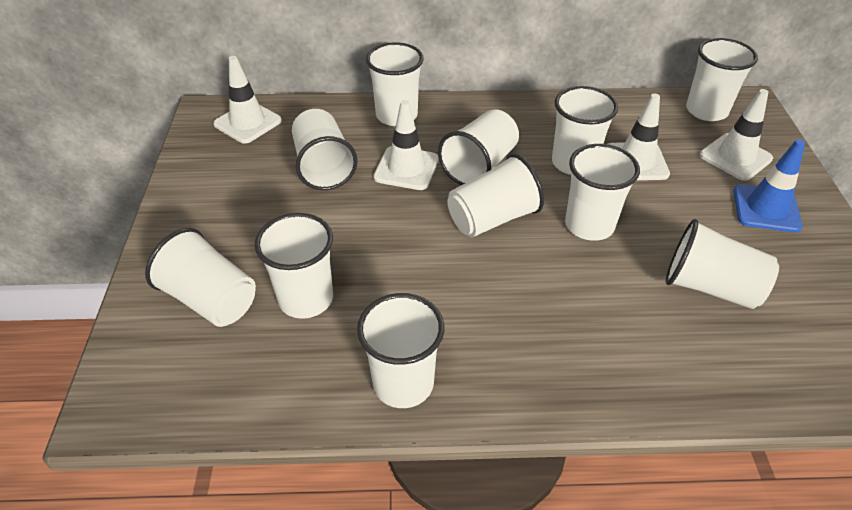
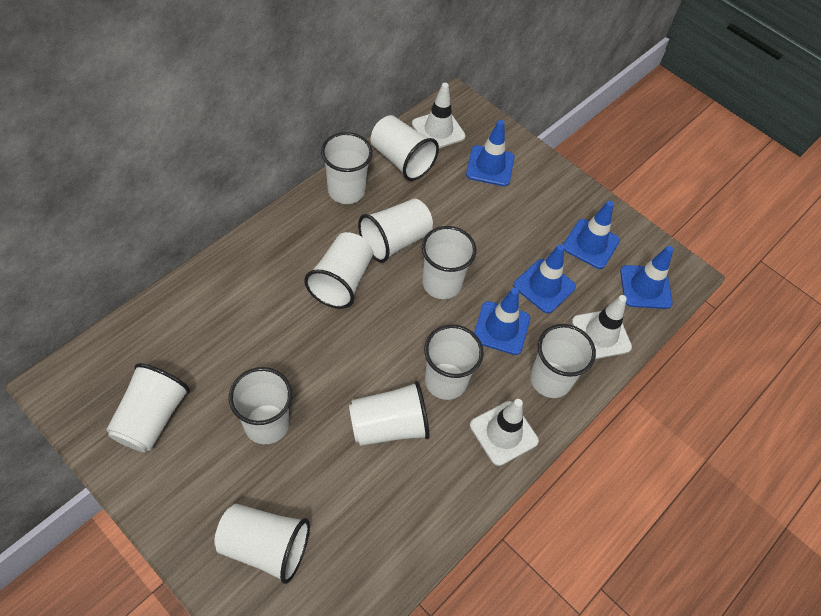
blue traffic cone: [733,139,805,233] = 1 -> [466,120,514,186] [474,288,530,355] [514,244,576,313] [563,201,620,269] [620,246,673,309] = 5
white traffic cone: [213,56,282,144] [373,100,439,190] [608,94,670,180] [700,89,773,181] = 4 -> [412,83,466,148] [470,399,539,466] [572,295,632,359] = 3

